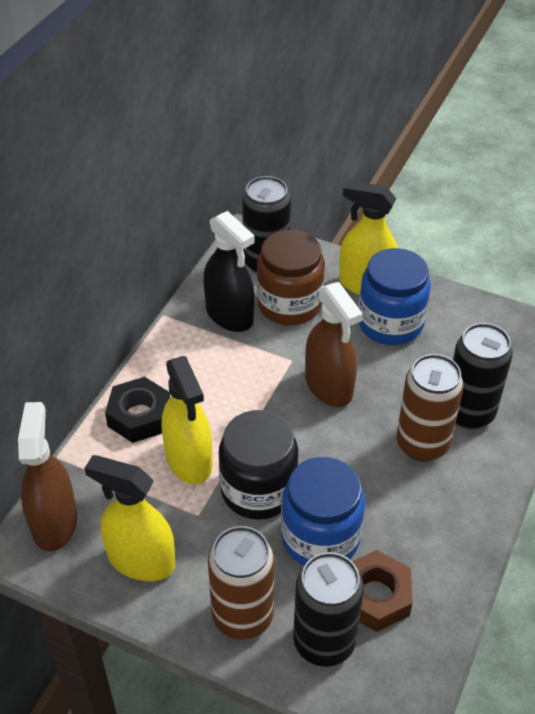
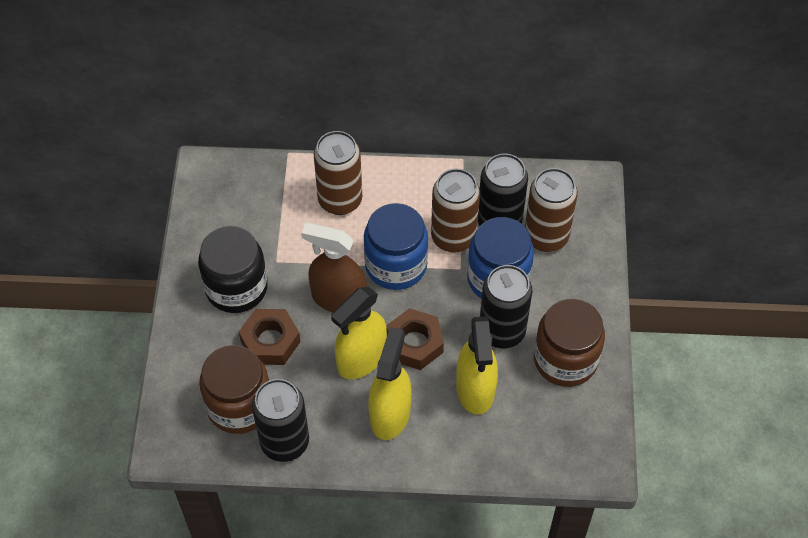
black nut: [105,377,170,443] = 1 -> none = 0
black spray bottle: [203,211,255,332] = 1 -> none = 0
brown can: [208,526,275,640] [396,354,464,461] = 2 -> [314,131,362,215] [431,169,480,253] [525,168,578,252] = 3
brown jar: [257,230,325,325] = 1 -> [199,345,269,434] [534,299,605,387] = 2
brown nut: [352,550,413,632] = 1 -> [239,309,301,365] [386,308,444,370] = 2
brown spray bottle: [18,402,77,551] [305,282,363,407] = 2 -> [301,223,367,313] = 1

